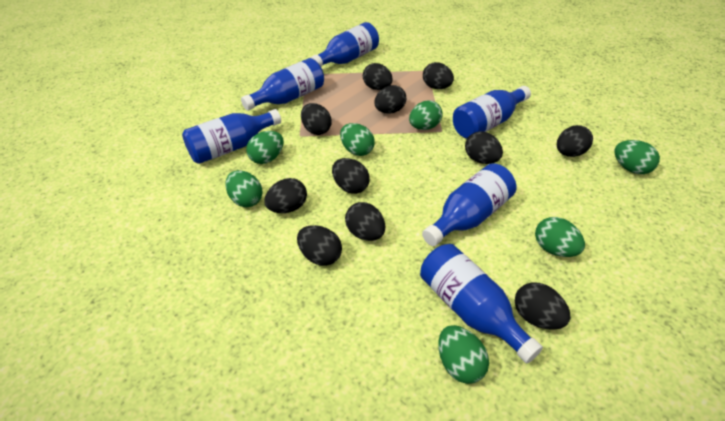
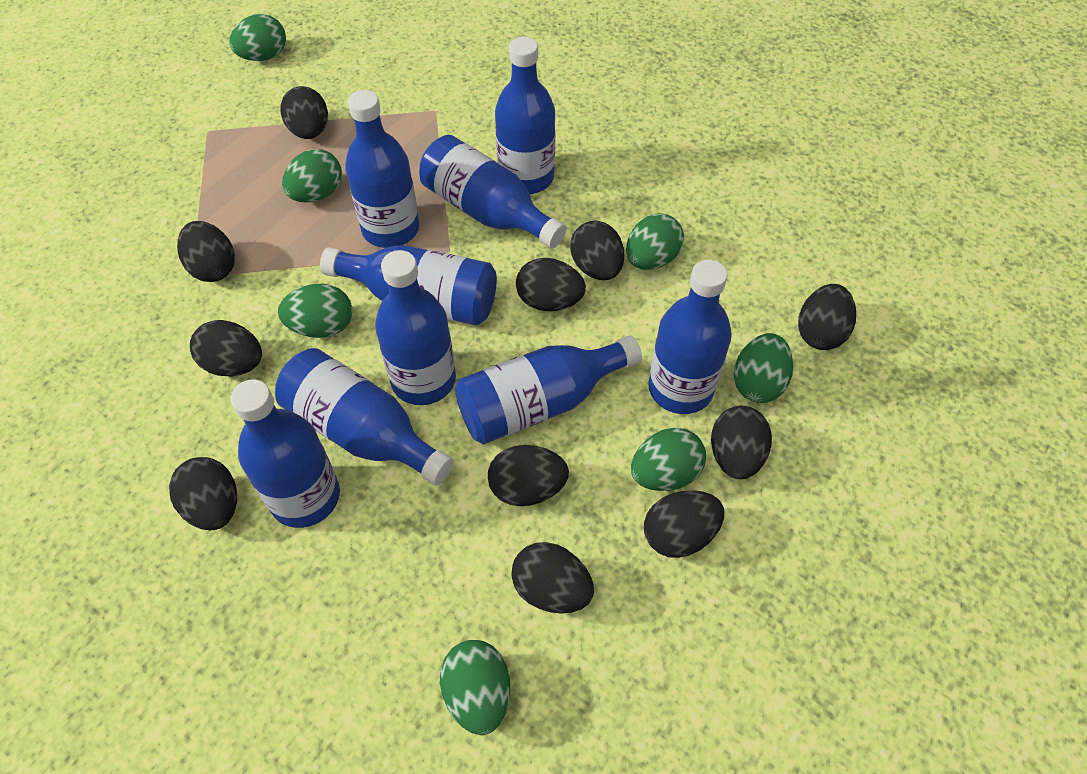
blue bottle: [182,109,281,164] [241,58,324,111] [311,22,379,67] [420,244,543,364] [422,163,516,246] [453,86,531,139] = 6 -> [230,380,340,528] [275,348,454,485] [320,245,497,325] [345,90,419,248] [375,250,456,405] [419,135,566,248] [455,335,642,444] [495,37,555,194] [648,260,732,414] = 9

